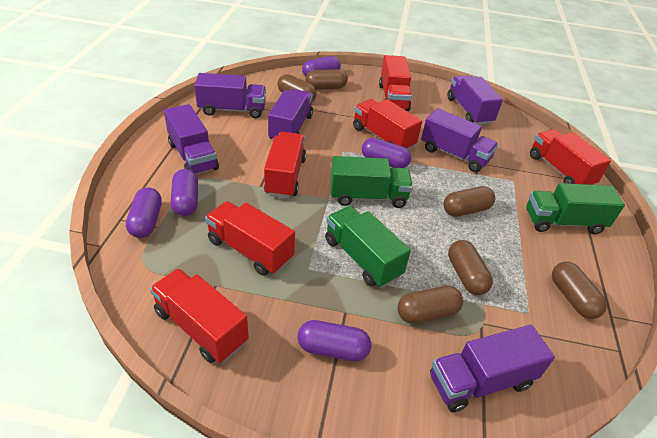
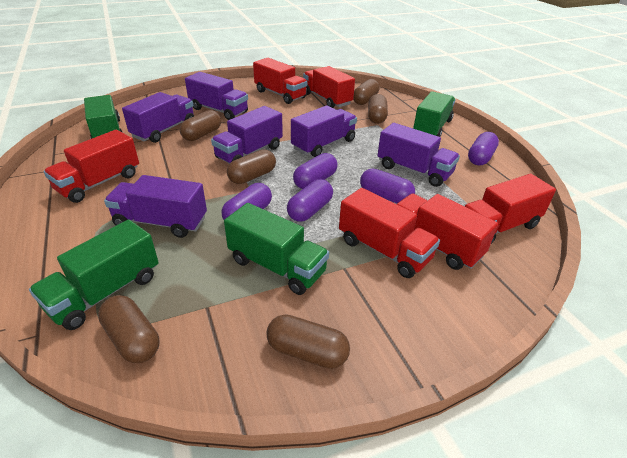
green truck: [325,206,411,288] [330,156,413,208] [526,183,625,234] = 3 -> [29,219,159,330] [84,95,123,139] [224,203,329,295] [413,91,455,137] = 4

